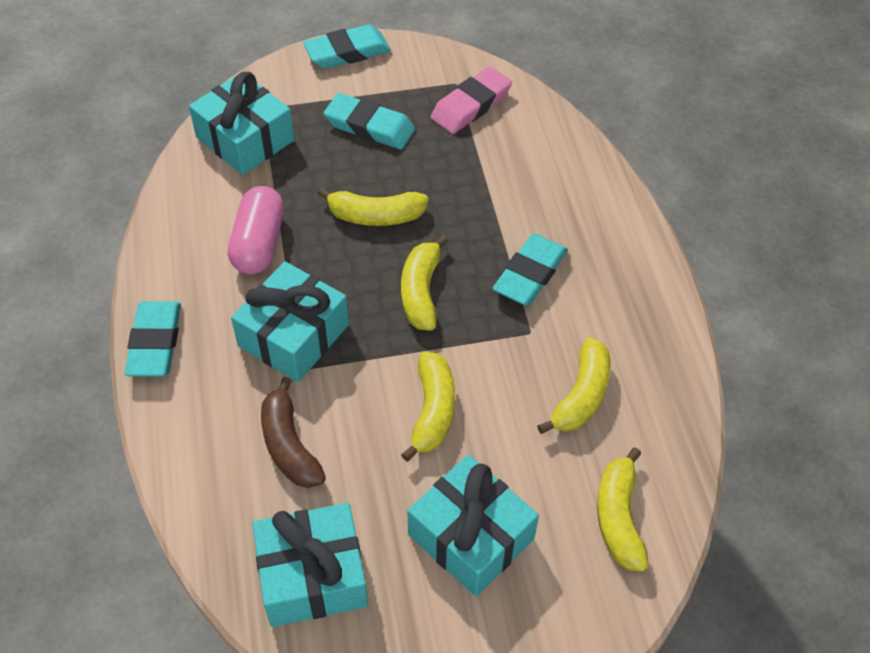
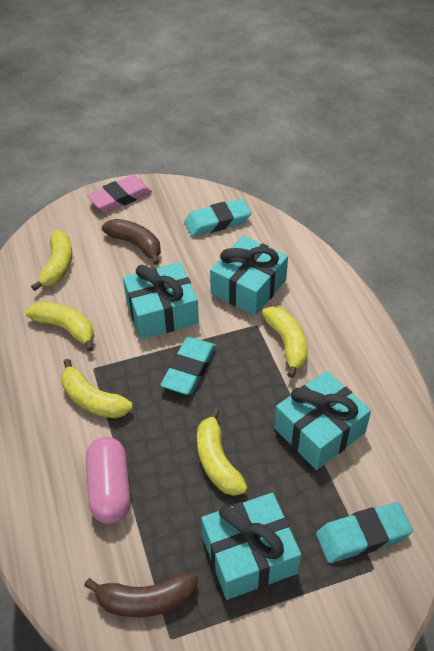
brown banana: [261,377,326,488] = 1 -> [84,573,198,617] [102,219,161,265] = 2
turquoise eraser: [125,301,181,377] [303,25,391,69] [324,93,415,150] [493,233,568,305] = 4 -> [160,337,216,395] [184,199,251,237] [316,502,413,563] = 3

